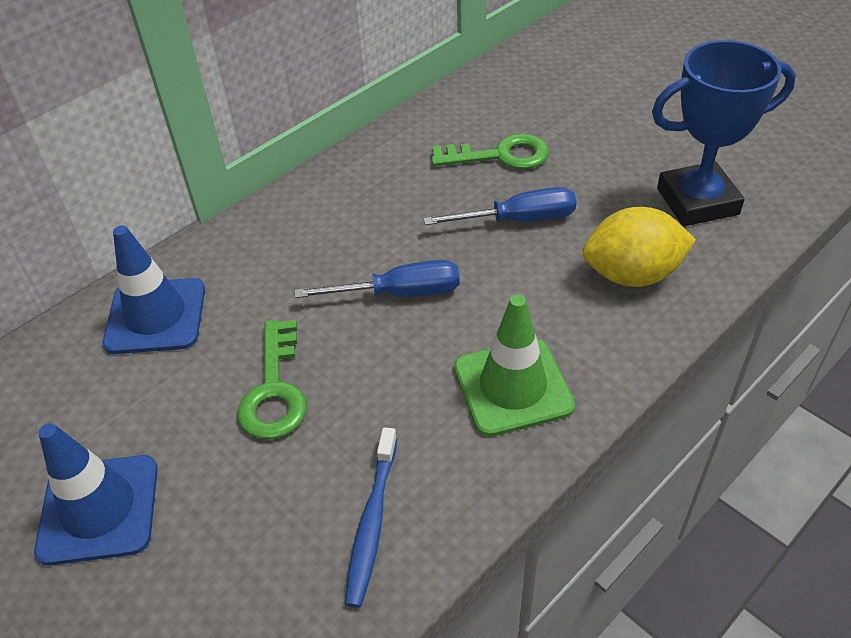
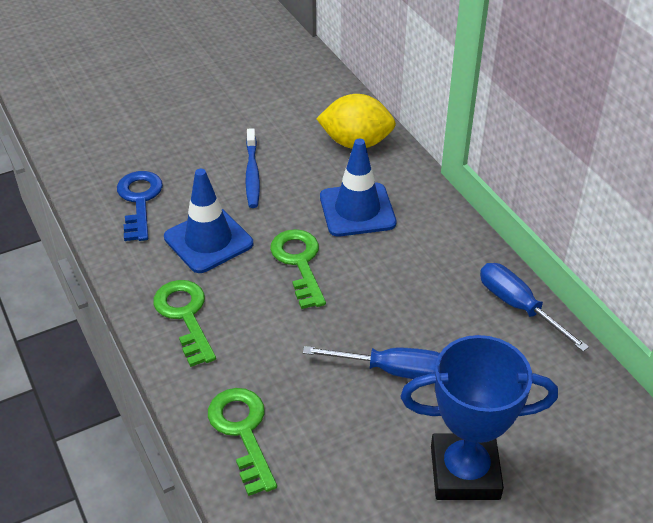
blue key: none = 0 -> [117,171,163,241] = 1
green key: [237,320,307,439] [431,134,549,169] = 2 -> [153,280,216,367] [208,388,277,496] [270,229,326,309] = 3
green traffic cone: [454,295,575,437] = 1 -> none = 0

